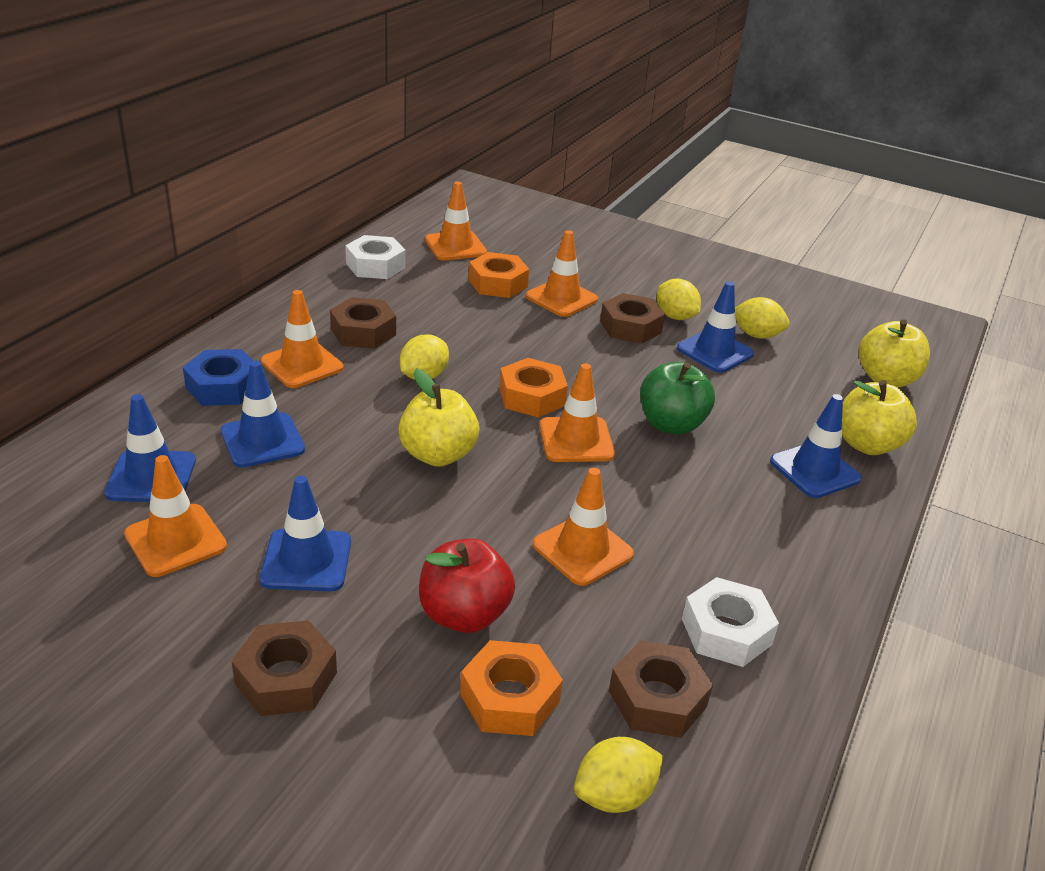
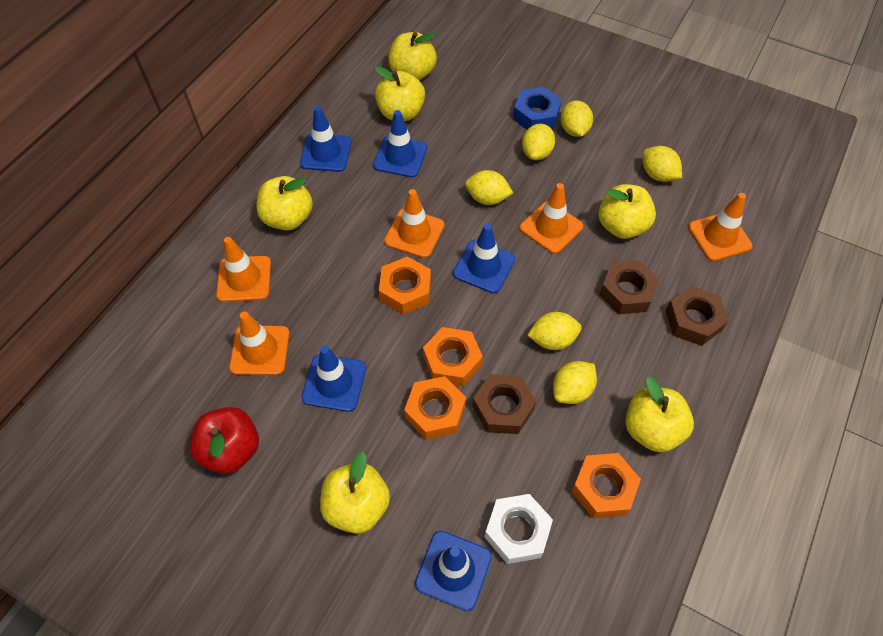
brown nut: [231,620,337,716] [330,297,396,349] [600,293,665,344] [609,640,713,738] = 4 -> [473,374,536,434] [599,260,659,314] [666,286,729,346] = 3
green apple: [640,362,715,435] = 1 -> none = 0
orange nut: [460,640,563,736] [469,252,529,298] [499,358,568,418] = 3 -> [379,256,431,314] [404,376,466,440] [423,327,483,387] [571,453,641,518] = 4
orange traffic cone: [124,455,227,577] [261,290,344,388] [425,181,487,261] [526,230,598,317] [533,468,634,586] [540,363,615,462] = 6 -> [216,237,271,302] [229,312,290,375] [384,189,445,258] [520,183,583,254] [688,193,753,261] = 5
white nut: [345,235,405,279] [682,577,779,667] = 2 -> [485,494,553,564] = 1
yellow apple: [398,369,479,467] [842,380,917,455] [859,319,930,387] = 3 -> [256,176,313,230] [320,452,390,534] [374,66,425,121] [388,32,437,80] [598,184,656,239] [625,377,694,452] = 6
yellow lemon: [400,335,449,380] [574,737,663,813] [657,279,701,320] [735,297,790,339] = 4 -> [465,170,513,205] [522,124,555,160] [527,312,582,350] [553,361,597,404] [561,100,593,137] [643,146,682,182] = 6

